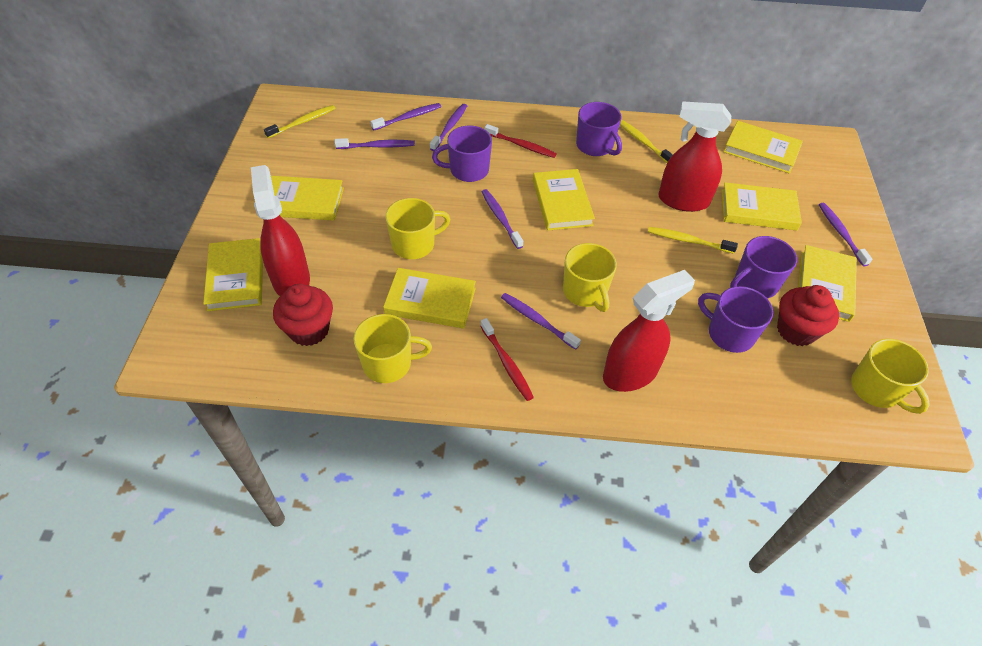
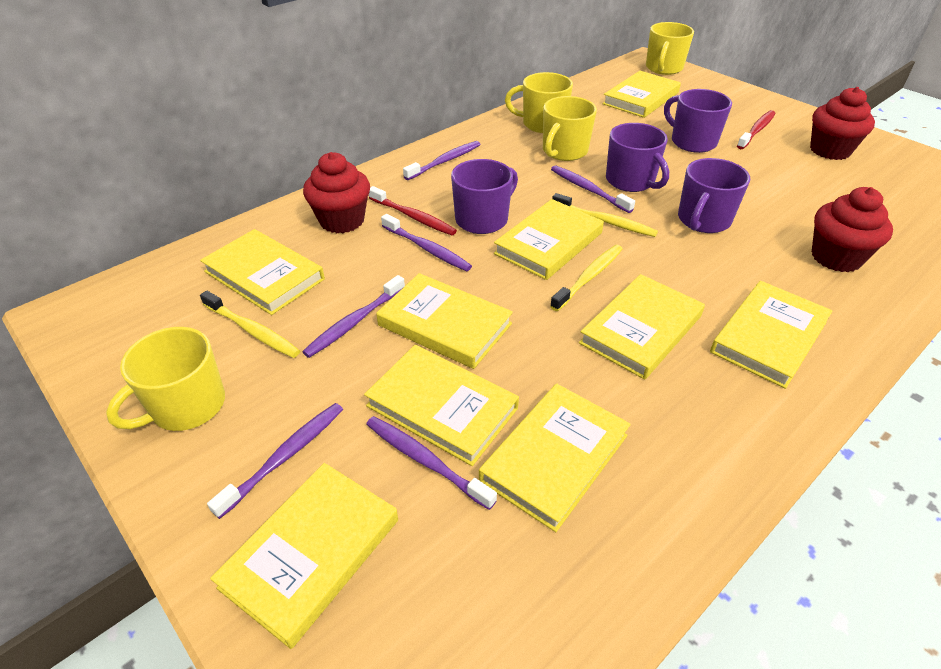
red cupcake: [273,284,333,346] [777,285,839,346] = 2 -> [303,152,370,233] [810,87,875,160] [812,187,893,272] = 3
red spray bottle: [251,165,310,296] [603,270,695,392] [659,101,731,212] = 3 -> none = 0
yellow book: [203,238,263,311] [271,176,344,221] [383,268,476,328] [533,169,595,231] [721,182,802,231] [723,121,803,174] [798,245,857,322] = 7 -> [200,229,325,315] [210,463,398,649] [364,345,519,466] [376,273,513,369] [479,383,631,532] [494,199,604,280] [579,274,705,380] [602,71,681,118] [710,281,832,389] = 9

